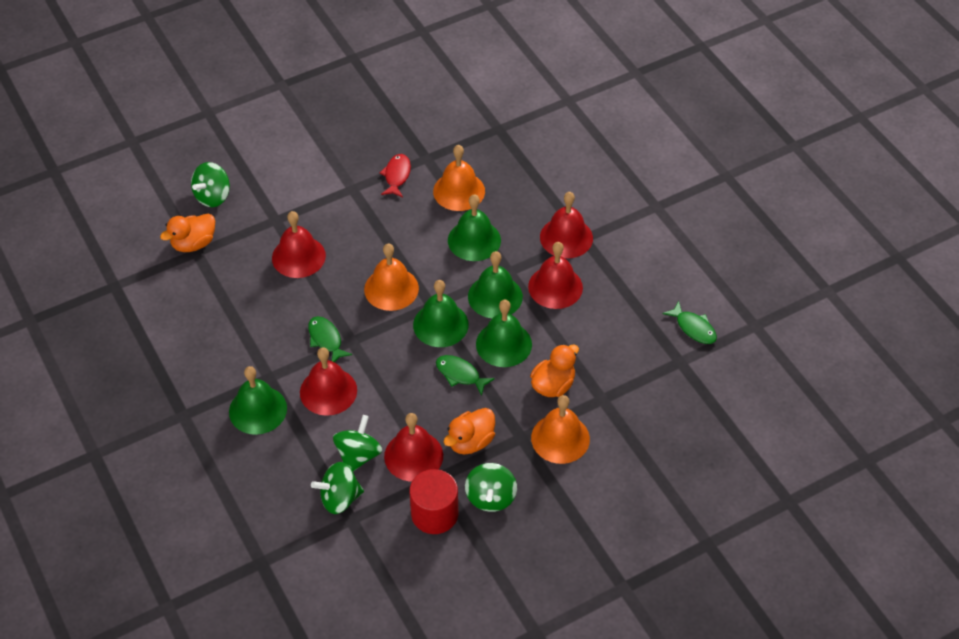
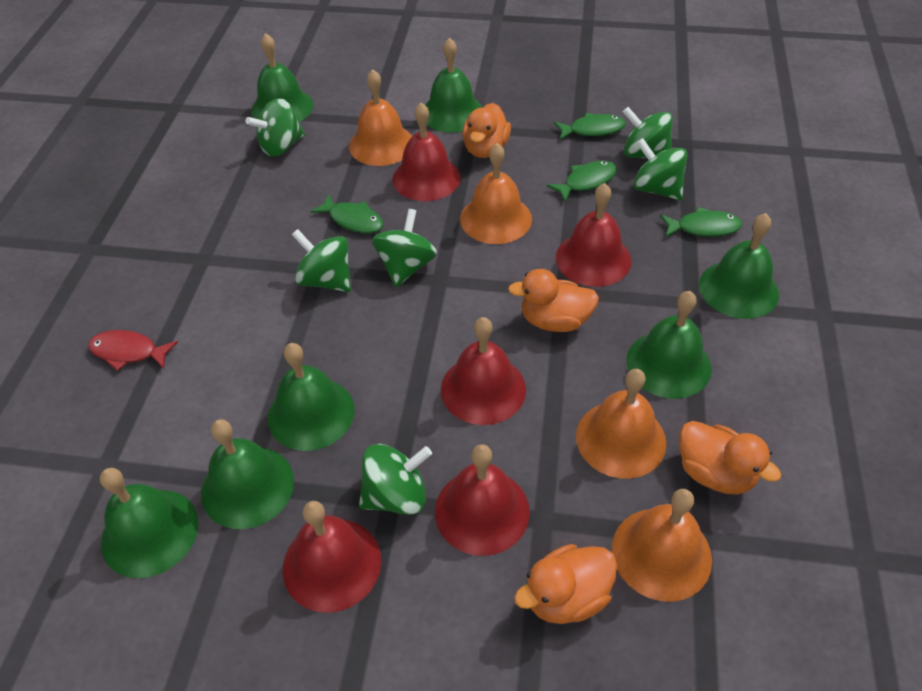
green bell: [229,366,287,435] [413,280,469,347] [448,194,501,261] [468,251,523,318] [476,300,532,367] = 5 -> [100,468,199,578] [201,419,294,529] [251,33,314,122] [268,343,355,451] [425,38,483,133] [626,291,712,399] [699,213,779,319] = 7
green fish: [308,316,352,362] [436,355,495,396] [663,301,717,344] = 3 -> [310,194,384,233] [547,161,617,202] [554,113,626,140] [660,207,742,238] = 4
green spinning top: [191,162,230,207] [311,462,364,514] [333,415,382,472] [465,463,517,512] = 4 -> [246,98,305,157] [292,229,351,292] [359,444,432,515] [372,209,437,287] [623,107,673,158] [633,138,688,200] = 6
orange bell: [364,243,419,311] [433,145,485,211] [531,395,590,464] = 3 -> [349,69,412,166] [460,143,532,244] [576,369,666,479] [612,489,712,602] = 4
orange duck: [160,213,215,252] [444,408,495,455] [530,344,579,397] = 3 -> [462,103,511,158] [508,269,599,332] [514,544,617,624] [679,421,781,495] = 4
red cylinder: [410,469,458,534] = 1 -> none = 0

